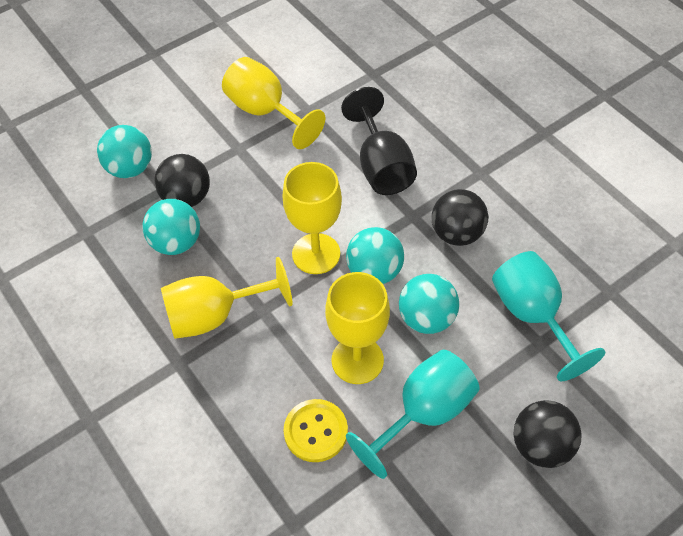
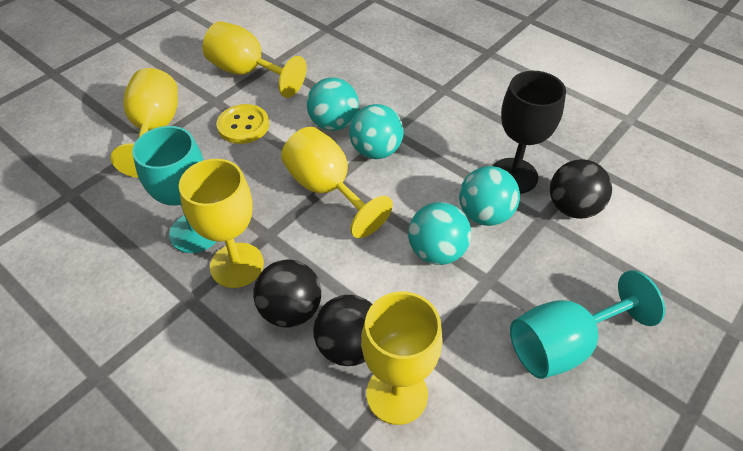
yellow goblet: [161,257,293,339] [222,57,325,149] [282,162,342,274] [325,272,390,384] = 4 -> [111,68,178,178] [179,159,264,288] [203,21,307,98] [281,127,393,238] [361,292,443,425] = 5

